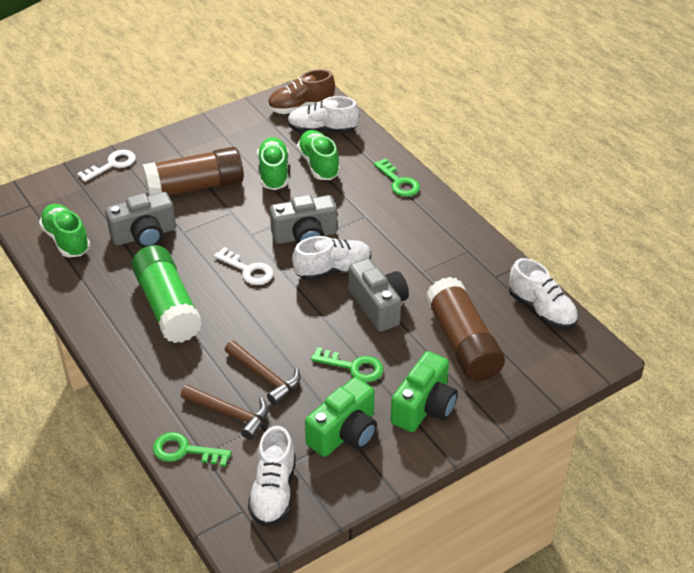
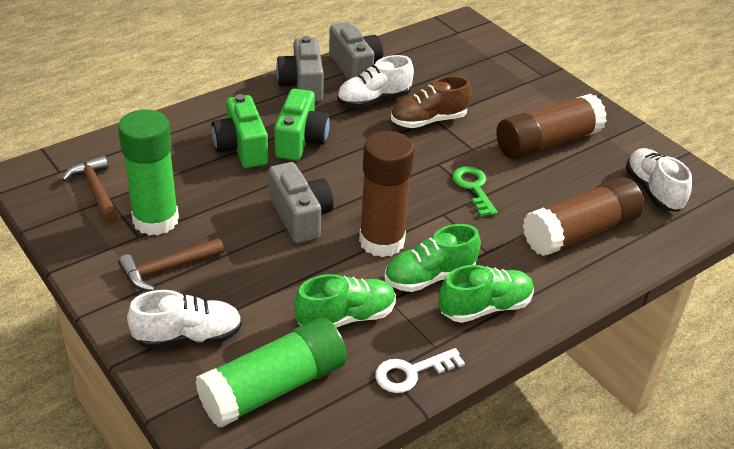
brown glue stick: [142,147,244,196] [425,277,505,381] = 2 -> [359,131,414,257] [496,94,607,159] [523,177,644,256] = 3
green glue stick: [132,245,202,343] = 1 -> [118,109,179,235] [195,317,347,428] = 2
green key: [153,432,232,467] [311,347,384,382] [374,158,420,197] = 3 -> [452,166,498,216] = 1
white key: [77,150,136,182] [214,247,274,285] = 2 -> [375,348,465,393] = 1
white shoe: [248,426,296,526] [288,96,359,133] [292,236,371,281] [509,258,578,329] = 4 -> [127,290,242,349] [337,55,414,108] [626,148,692,212] = 3

